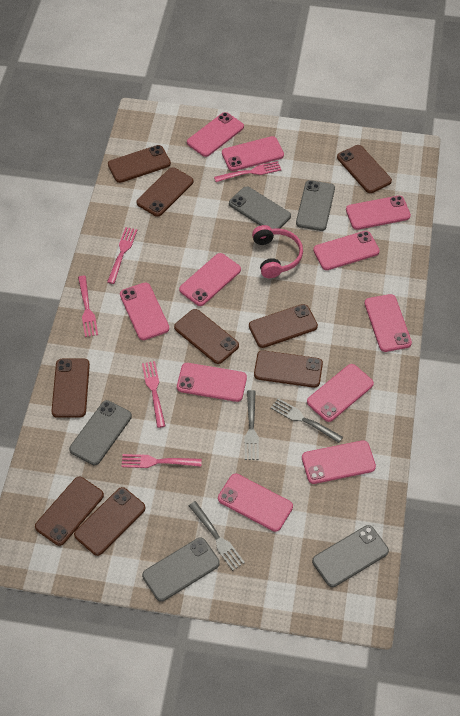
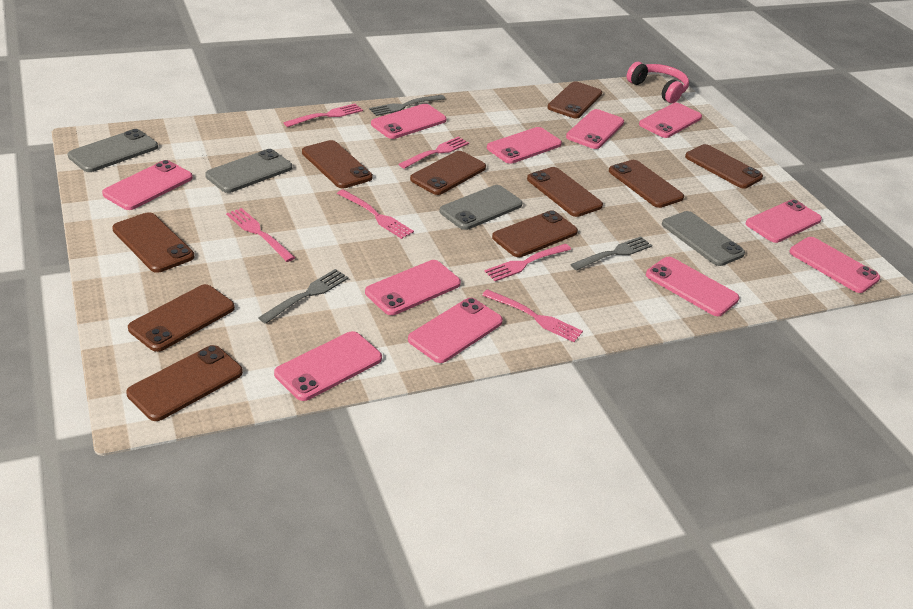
brown phone: [35,477,104,546] [51,359,90,418] [74,487,145,556] [108,145,171,183] [137,167,193,217] [174,309,239,364] [249,304,318,348] [254,350,323,388] [337,145,392,193] = 9 -> [112,212,194,273] [126,345,243,421] [128,284,235,352] [302,140,373,188] [410,151,486,195] [492,210,578,257] [527,167,603,217] [547,81,602,118] [609,160,684,208] [685,144,763,189] = 10
grey phone: [69,400,132,465] [142,538,220,602] [229,186,291,229] [296,180,335,231] [312,525,389,587] = 5 -> [68,129,158,172] [205,149,292,193] [439,185,523,230] [662,211,745,266] = 4
pink fork: [78,276,98,337] [107,227,137,284] [121,454,202,468] [142,361,165,428] [214,161,281,182] = 5 -> [226,208,295,262] [283,104,363,127] [337,189,414,239] [398,136,469,169] [482,289,583,342] [484,244,571,281] = 6

